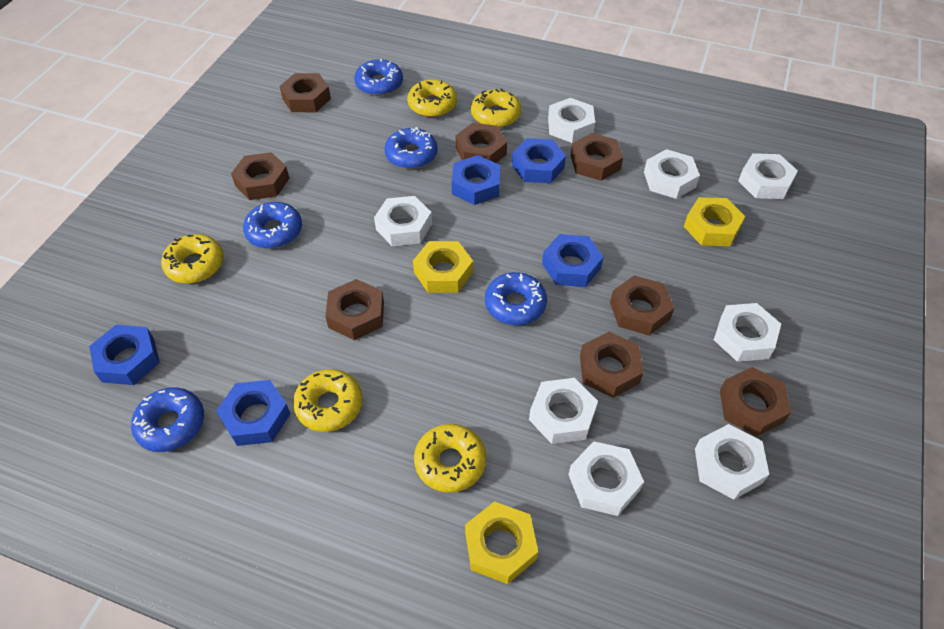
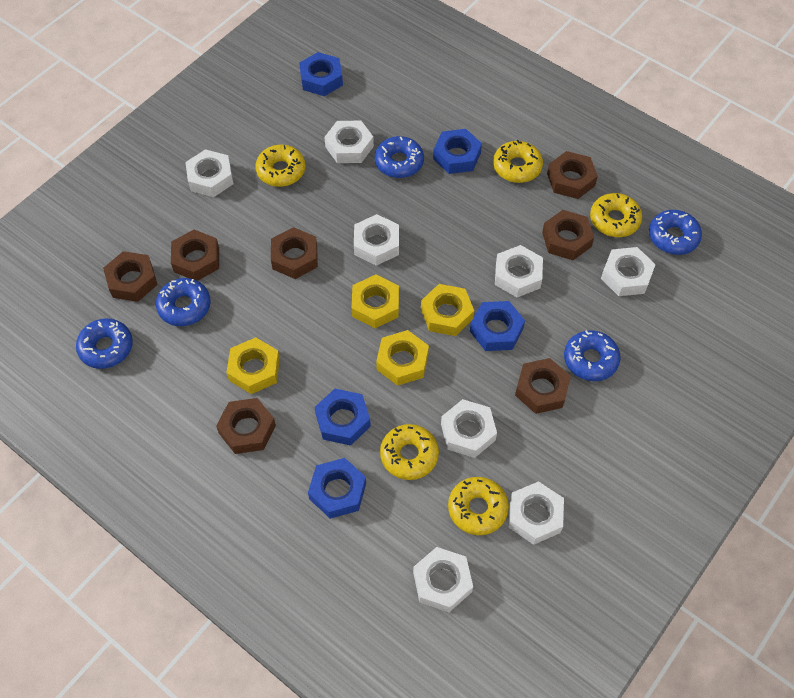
brown nut: [231,152,289,200] [279,73,331,112] [325,279,384,340] [456,123,507,163] [571,133,623,181] [580,332,643,398] [610,275,674,335] [720,367,791,436] = 8 -> [103,251,158,302] [171,230,219,281] [216,398,276,454] [271,227,318,279] [515,358,571,414] [542,210,594,260] [547,151,598,199] = 7
yellow nut: [413,241,473,293] [465,501,538,584] [684,197,745,246] = 3 -> [227,337,280,394] [352,275,399,328] [376,330,429,386] [421,284,474,336] = 4

